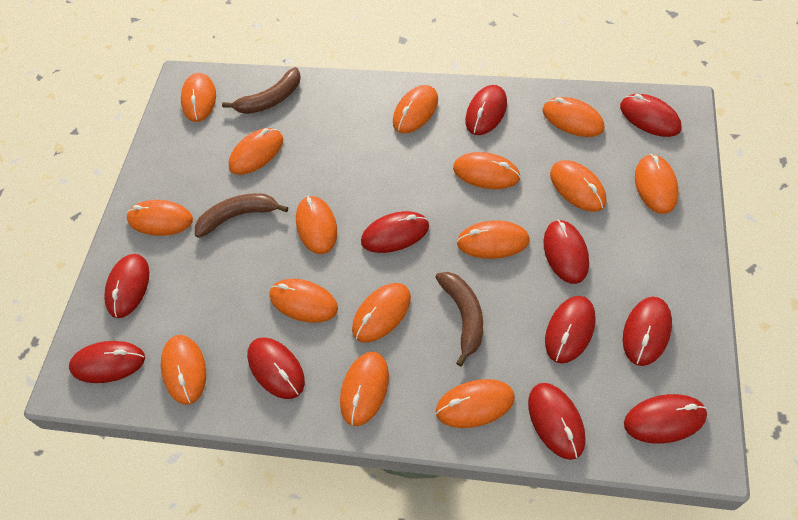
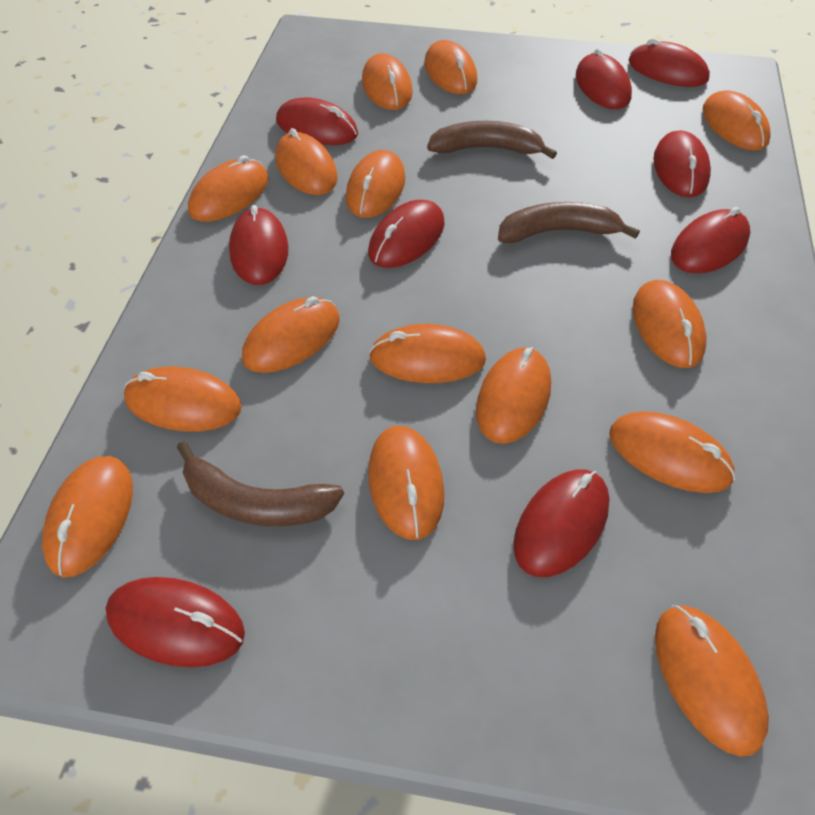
red mouse: [69,341,145,383] [104,254,149,318] [247,337,305,399] [361,211,429,253] [465,85,507,135] [528,383,586,460] [543,219,589,284] [545,296,596,363] [620,94,681,137] [623,297,672,366] [624,394,707,443] = 11 -> [106,577,245,667] [229,205,288,285] [276,98,358,145] [368,200,444,268] [513,470,610,577] [576,48,632,109] [629,38,710,87] [653,130,711,198] [671,207,750,274] = 9

